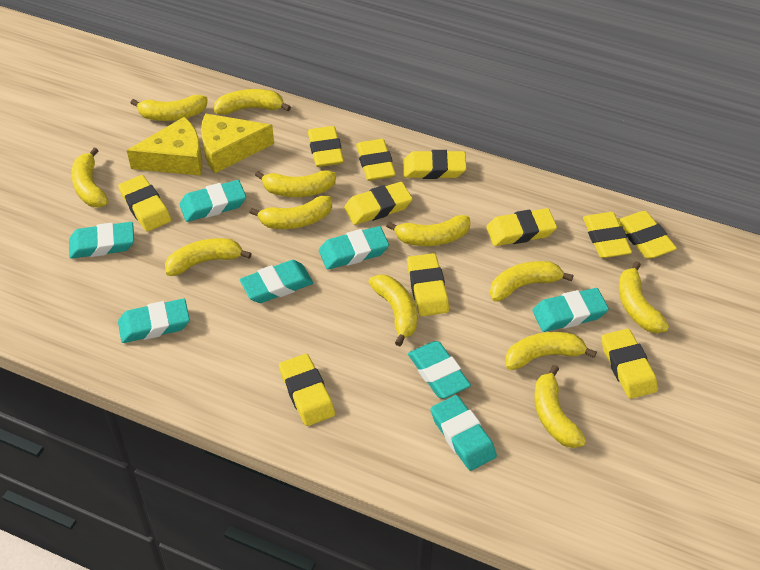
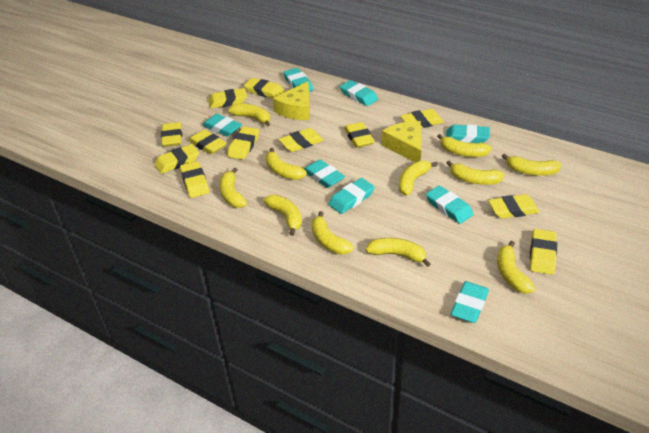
yellow banana: [71,148,109,207] [131,95,208,121] [165,238,252,276] [214,89,291,115] [249,196,332,229] [255,170,336,197] [369,274,417,346] [386,215,470,246] [490,261,574,302] [505,332,597,370] [534,365,586,448] [619,261,669,333] = 12 -> [219,168,247,208] [228,103,270,127] [263,195,302,236] [266,148,307,180] [312,211,353,255] [366,238,431,267] [399,161,438,195] [437,134,492,157] [447,160,505,185] [497,241,535,294] [502,153,561,176] = 11
yellow eraser: [118,175,171,232] [279,354,335,426] [308,126,344,167] [344,182,412,225] [356,139,396,181] [403,150,466,179] [407,253,449,316] [486,208,557,246] [583,212,632,258] [602,329,658,399] [618,211,677,259] = 11 -> [154,144,199,174] [161,122,182,147] [180,161,209,198] [188,130,227,155] [208,88,247,109] [227,127,259,160] [244,78,284,98] [279,128,324,152] [344,122,375,148] [400,109,444,128] [488,194,540,218] [530,229,557,275] = 12

